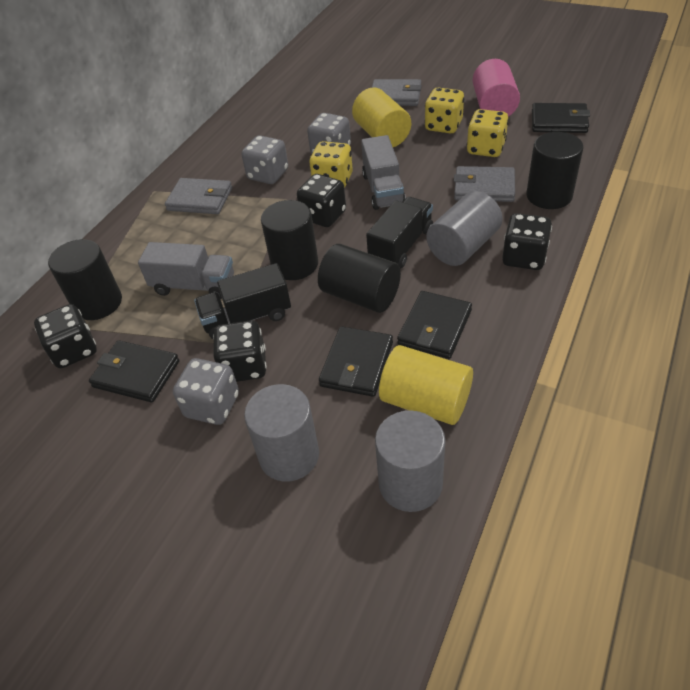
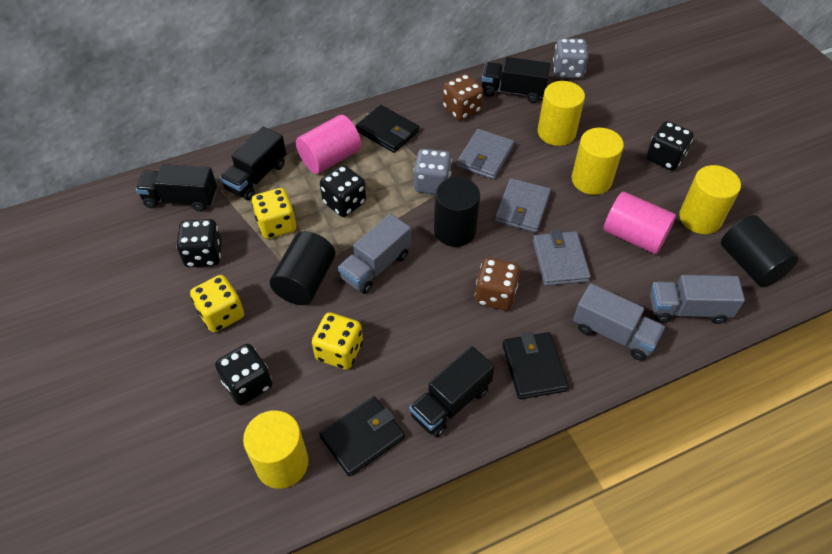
black cylinder: [48,239,122,320] [261,200,318,280] [318,244,401,313] [526,132,584,209] = 4 -> [270,231,335,305] [434,177,480,247] [721,215,799,287] = 3
black truck: [194,263,291,339] [366,197,433,268] = 2 -> [136,164,217,212] [220,127,286,200] [409,346,495,437] [482,57,551,103] = 4
black wallet: [89,340,179,402] [319,326,393,397] [397,291,472,359] [532,103,590,133] = 4 -> [319,396,405,477] [355,105,419,153] [502,332,569,399] = 3
brown dice: none = 0 -> [443,74,484,121] [475,258,520,311] = 2
grey cylinder: [244,384,319,482] [375,410,445,512] [426,191,503,266] = 3 -> none = 0
grey dice: [173,358,239,425] [241,135,288,184] [307,113,351,154] = 3 -> [413,149,452,194] [553,38,588,79] = 2
grey truck: [138,242,234,299] [361,135,406,210] = 2 -> [338,214,411,294] [573,283,665,361] [650,275,745,324] = 3
pink cylinder: [473,59,520,117] = 1 -> [296,115,361,174] [603,192,676,254] = 2
yellow cylinder: [352,87,411,147] [379,345,473,425] = 2 -> [243,410,308,489] [538,81,585,146] [572,128,624,195] [679,165,741,234] = 4

